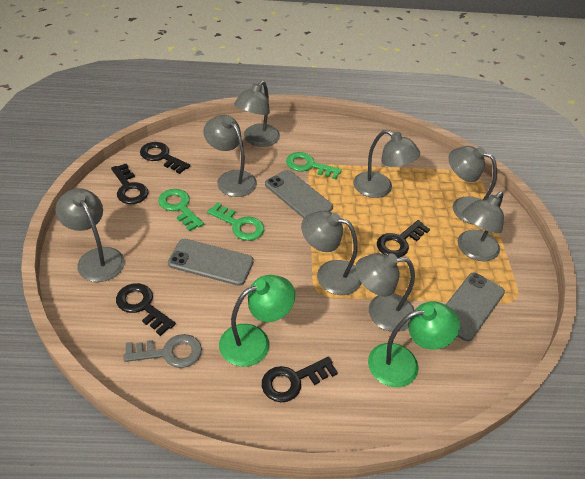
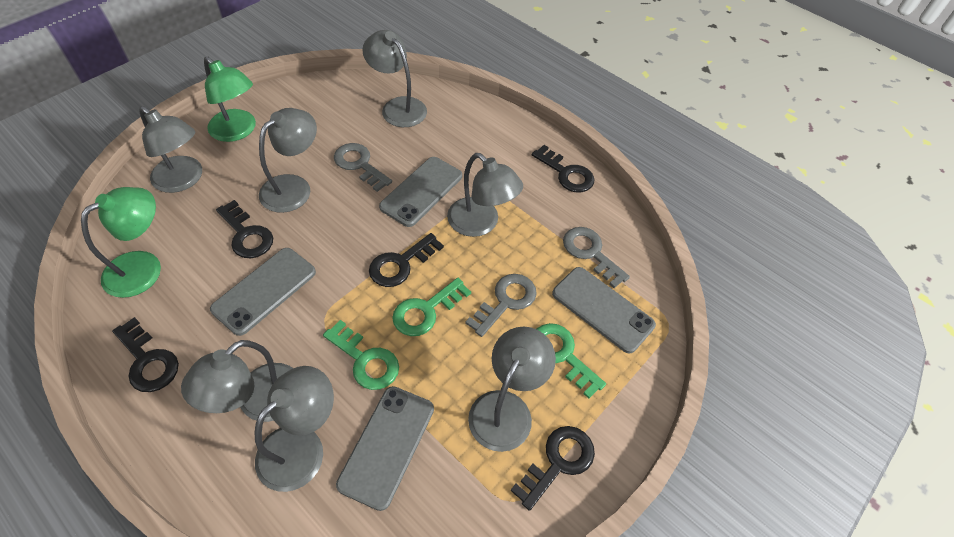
grey key: [123,334,202,368] = 1 -> [334,143,392,192] [465,274,537,337] [563,227,630,288] = 3
grey lamp: [55,188,125,282] [203,115,257,197] [234,81,280,147] [301,211,361,295] [353,130,420,198] [355,253,415,332] [448,146,497,225] [458,192,504,261] = 8 -> [139,106,202,193] [181,340,293,422] [254,366,334,492] [259,108,317,213] [362,30,427,127] [447,153,523,237] [468,327,556,452] = 7
grey phone: [168,239,254,286] [265,170,333,218] [446,272,505,342] = 3 -> [210,248,316,336] [336,386,434,511] [379,157,462,227] [552,267,656,353] = 4

